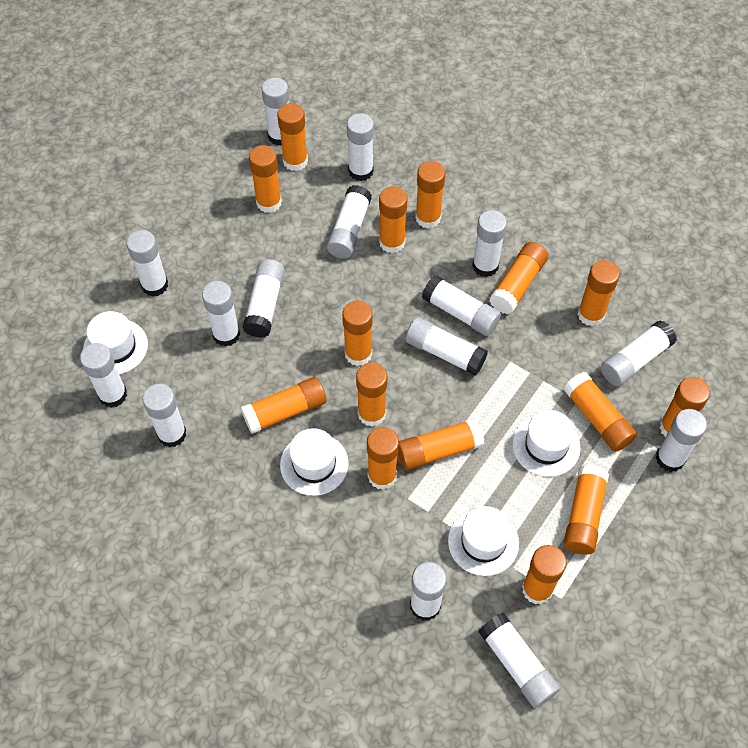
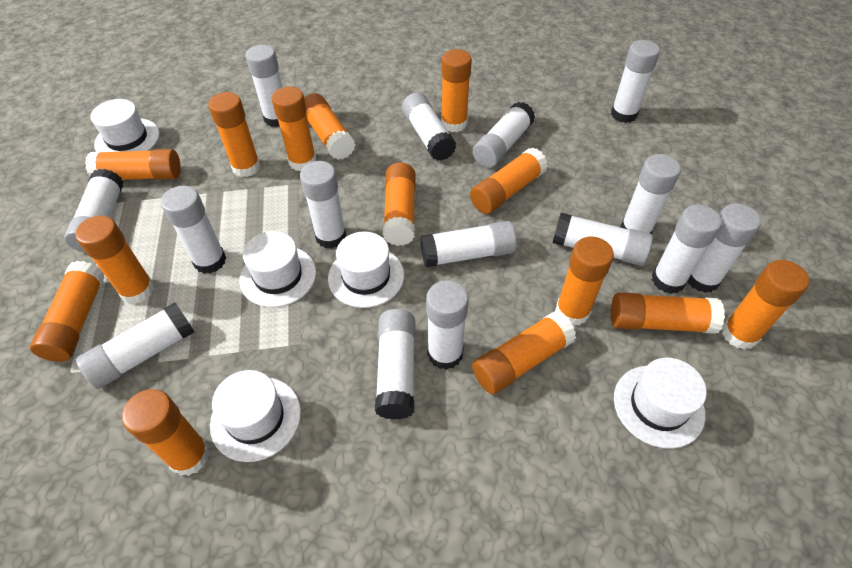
orange glue stick: [241,377,327,434] [249,145,282,213] [277,103,308,171] [342,301,373,366] [356,362,387,427] [367,427,399,490] [379,186,408,253] [398,418,484,470] [415,161,445,228] [489,242,548,314] [522,545,567,604] [564,372,637,452] [564,464,609,555] [578,260,620,326] [660,377,710,437] = 15 -> [30,261,105,362] [75,216,155,304] [85,149,181,180] [122,389,210,476] [208,92,261,177] [272,86,316,171] [304,93,355,160] [383,163,416,246] [441,49,472,132] [470,148,548,214] [472,311,576,394] [555,236,614,326] [611,292,725,334] [722,260,809,350] = 14
white hat: [83,311,148,374] [280,428,349,496] [448,506,519,576] [512,410,581,477] = 4 -> [90,99,160,152] [210,370,301,462] [239,231,316,307] [328,232,404,308] [614,358,707,449] = 5

